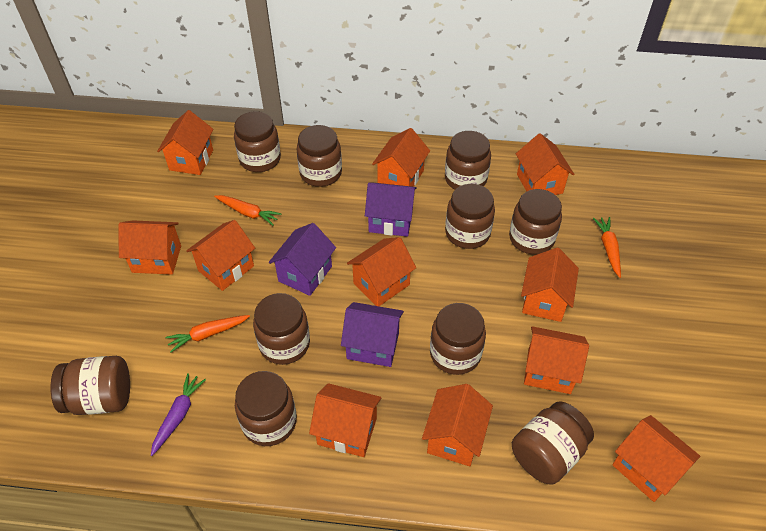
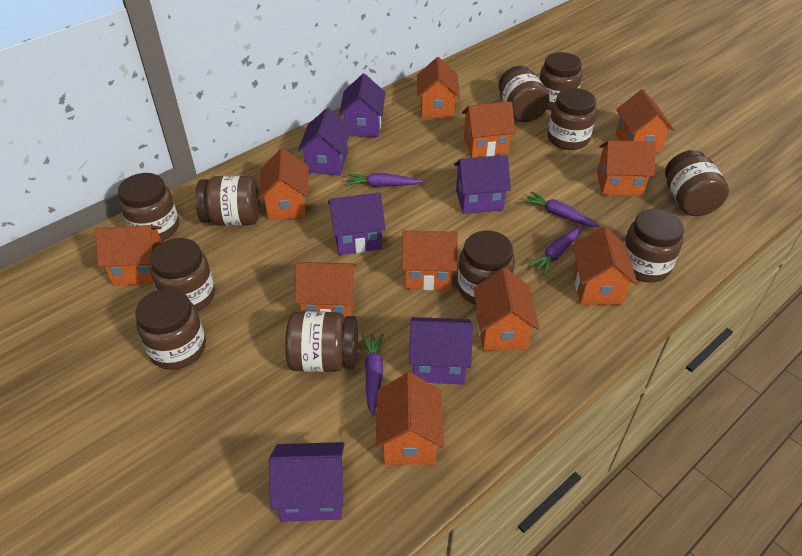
brown jar: [50,356,130,415] [234,111,281,172] [235,371,297,446] [253,293,310,365] [296,125,342,187] [430,303,486,375] [445,131,491,190] [445,184,495,249] [509,189,562,255] [512,401,594,485] = 10 -> [118,173,179,241] [135,288,206,370] [150,238,215,312] [195,176,260,226] [285,311,358,372] [457,231,515,305] [499,66,549,122] [539,52,582,110] [548,88,596,150] [624,209,684,283] [665,150,729,216] = 11
orange carrot: [165,315,250,352] [214,195,282,226] [593,217,621,278] = 3 -> none = 0
purple carrot: [151,373,206,456] = 1 -> [346,173,422,187] [362,334,384,416] [523,191,600,227] [529,225,582,275] = 4
purple house: [269,223,336,296] [341,302,404,367] [365,182,417,237] = 3 -> [269,442,345,522] [298,108,351,175] [328,192,386,255] [339,74,386,137] [409,317,473,385] [454,155,511,214] = 6

